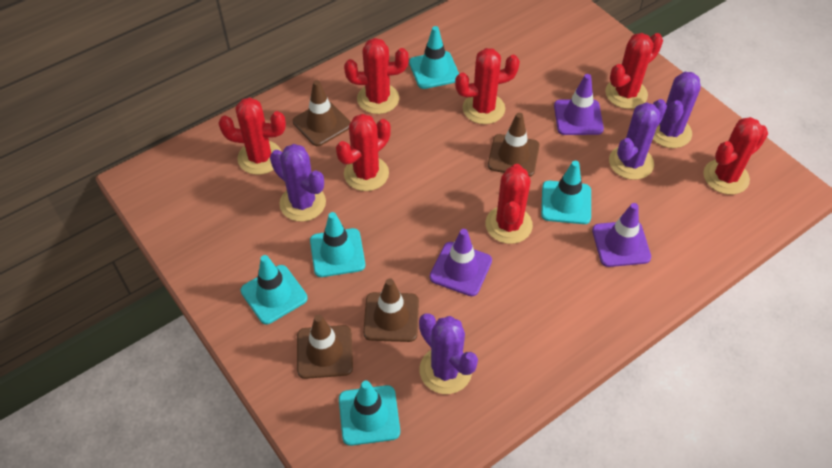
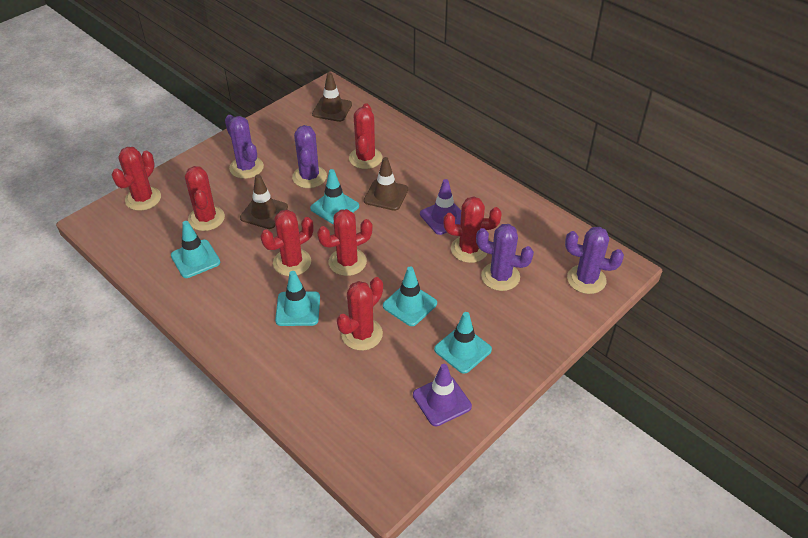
brown traffic cone: [293,80,351,146] [297,314,353,379] [363,278,419,342] [488,113,540,177] = 4 -> [240,174,288,229] [312,72,352,122] [364,157,408,211] = 3
purple traffic cone: [430,229,492,296] [554,74,604,135] [592,203,651,267] = 3 -> [413,364,472,426] [420,179,461,235] = 2

